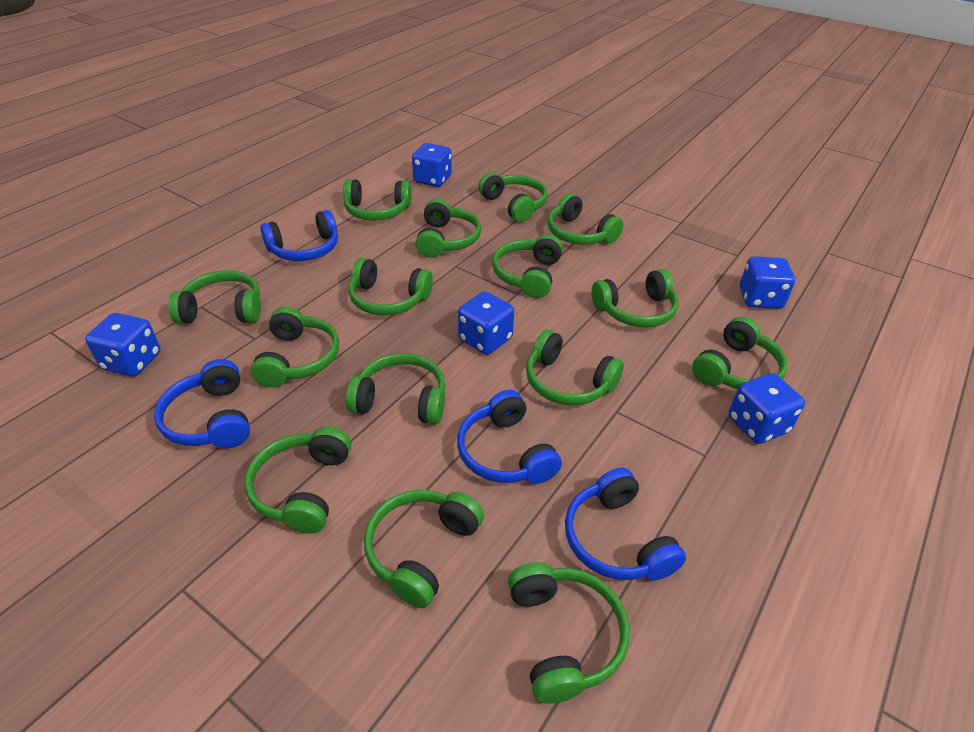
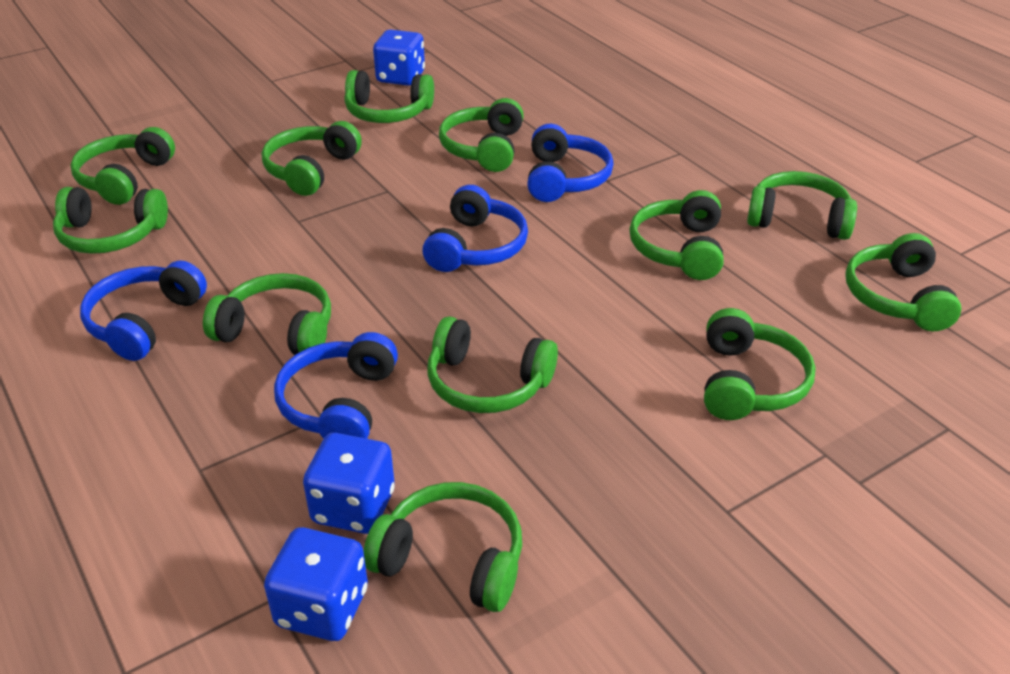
blue dice: [85,313,160,376] [412,143,452,187] [458,291,514,355] [729,373,805,444] [740,256,795,309] = 5 -> [264,527,368,641] [303,433,395,534] [373,29,425,86] = 3
green headphones: [168,270,261,324] [245,427,351,534] [251,307,339,387] [343,179,412,221] [346,353,445,424] [349,258,433,315] [364,490,484,608] [416,199,481,258] [478,173,547,222] [492,235,563,298] [508,562,630,704] [526,330,624,405] [547,193,623,245] [592,269,678,327] [692,317,787,389] = 15 -> [53,187,168,254] [71,127,175,205] [203,273,331,355] [262,121,362,196] [344,70,434,123] [363,482,522,612] [427,317,558,413] [439,98,524,172] [629,190,724,280] [704,308,816,420] [747,171,857,240] [845,233,962,331] = 12

